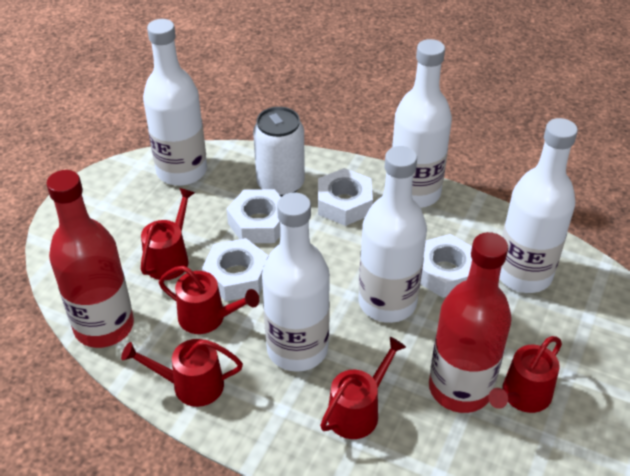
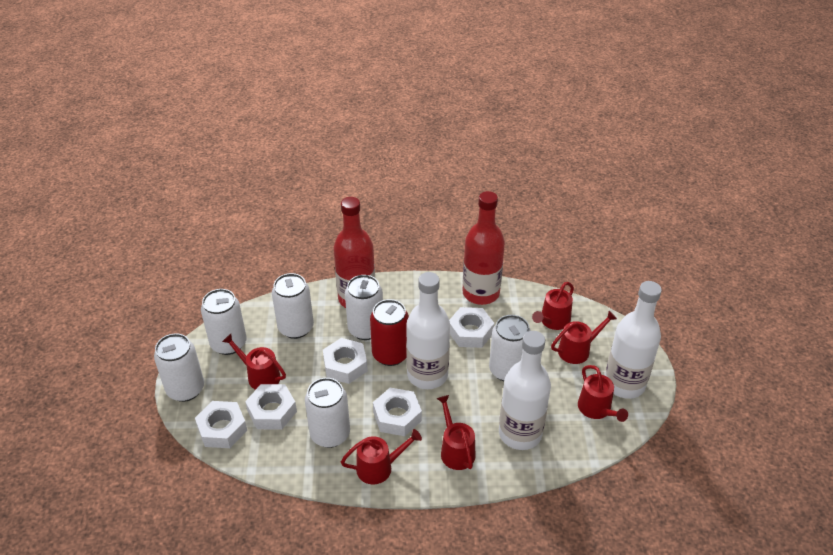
red can: none = 0 -> [370,299,409,366] = 1
red watering can: [121,339,243,407] [141,188,195,280] [159,266,259,334] [320,337,406,439] [488,336,562,413] = 5 -> [222,334,286,390] [341,429,422,484] [437,395,475,470] [532,282,574,330] [551,311,617,364] [578,365,628,422] = 6
white bottle: [143,19,207,186] [262,192,330,372] [359,146,427,323] [392,39,452,208] [499,118,578,293] = 5 -> [406,272,450,389] [499,331,551,450] [605,281,662,399] = 3
white can: [253,107,305,197] = 1 -> [154,333,204,402] [201,289,247,355] [272,273,314,339] [305,378,350,448] [345,275,383,340] [489,315,531,381] = 6
white nut: [202,238,268,301] [227,189,281,243] [318,168,373,226] [420,234,472,298] = 4 -> [195,401,247,448] [245,384,297,429] [323,338,368,384] [373,388,422,436] [449,307,494,348] = 5

